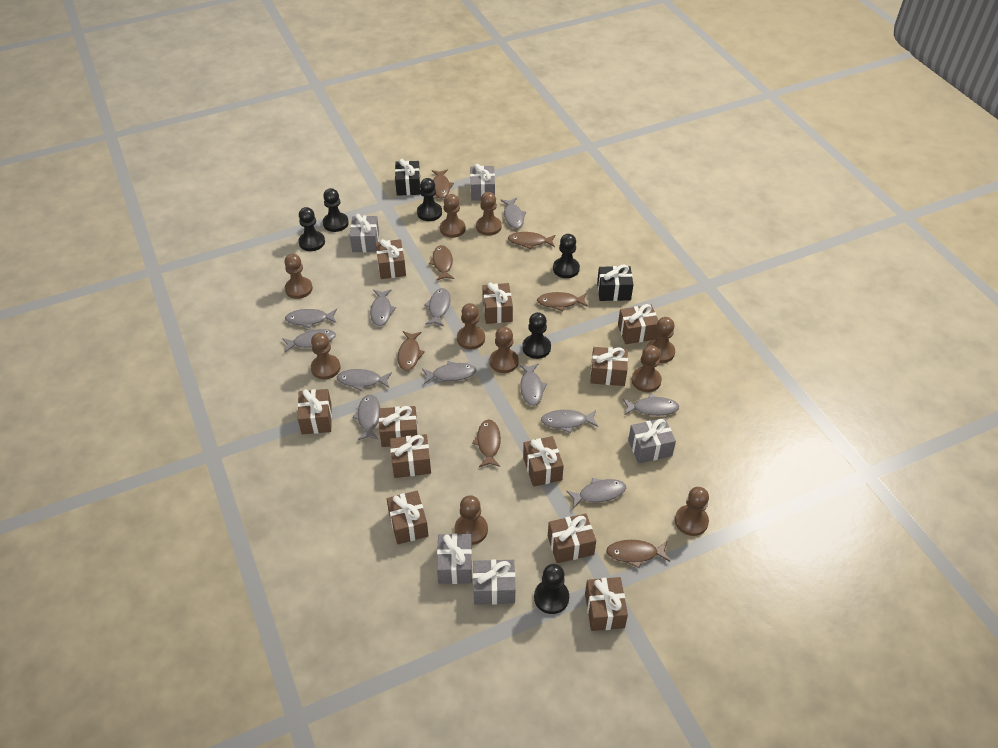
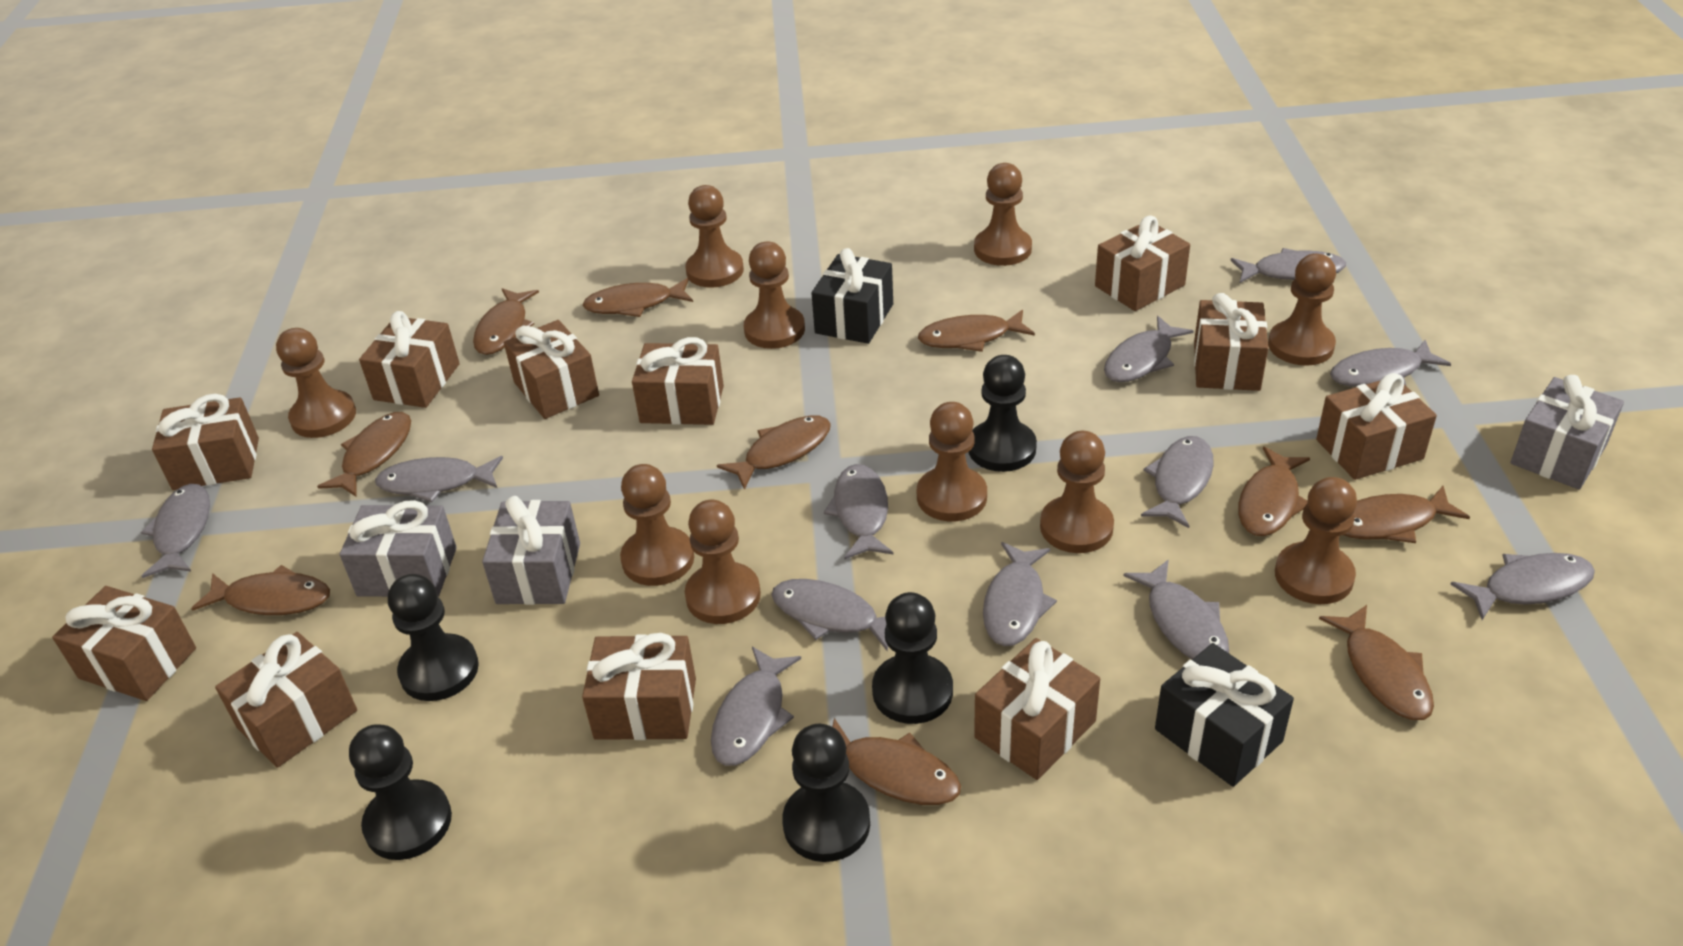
black pawn: [298,207,325,251] [323,188,349,232] [417,178,442,221] [522,312,551,359] [534,564,569,614] [553,234,580,278] = 6 -> [349,724,452,860] [388,574,479,701] [782,724,870,862] [872,592,953,724] [969,355,1037,472] = 5
brown fish: [397,331,425,371] [429,245,454,280] [432,169,454,198] [472,419,501,467] [508,232,556,250] [537,292,588,311] [606,540,670,568] = 7 -> [191,565,330,615] [317,412,411,497] [473,288,539,355] [583,278,693,317] [717,416,831,490] [832,718,961,805] [918,309,1035,352] [1238,446,1310,536] [1319,605,1434,720] [1344,486,1470,543] = 10
grey gift: [350,214,379,252] [437,534,472,584] [470,164,495,201] [473,559,515,605] [628,418,676,464] = 5 -> [340,500,457,597] [482,496,580,605] [1511,375,1624,490] = 3

